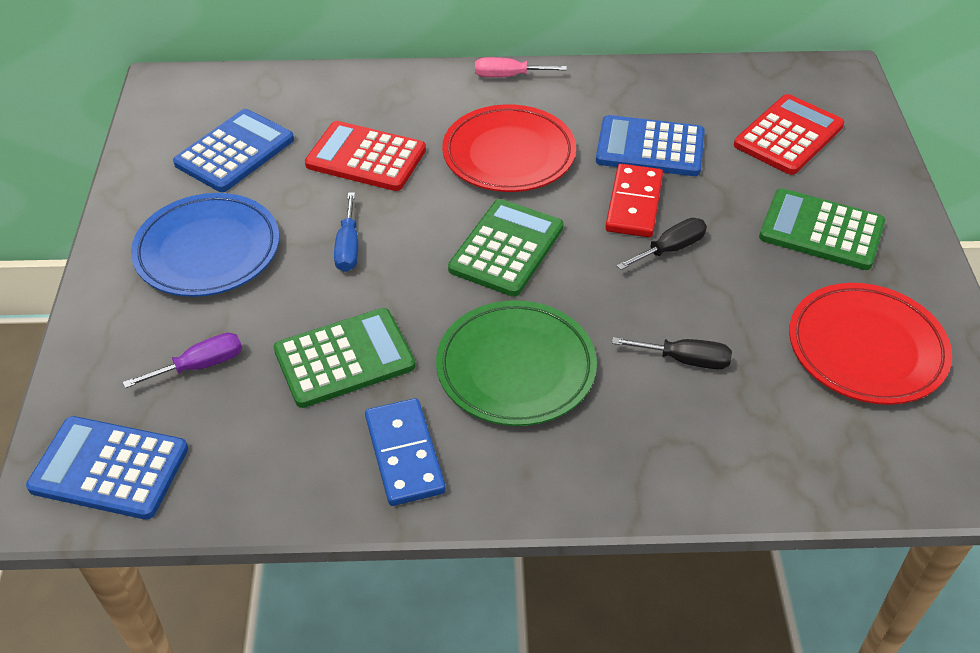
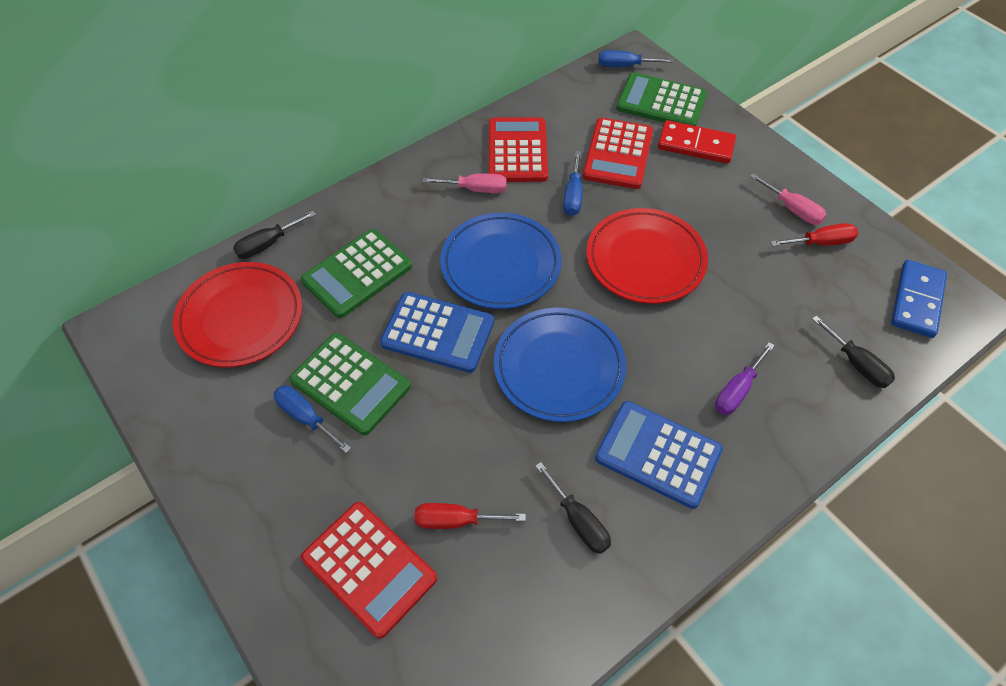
black screwdriver: [612,337,732,369] [616,218,707,270] = 2 -> [233,211,316,259] [535,462,611,554] [812,316,895,388] = 3
blue calculator: [26,416,188,520] [173,109,294,192] [596,115,705,176] = 3 -> [380,292,494,373] [595,401,723,509] = 2
blue plate: [131,193,279,297] = 1 -> [440,213,562,309] [494,308,626,422] = 2
blue screwdriver: [334,192,358,272] = 1 -> [274,385,351,453] [563,151,582,216] [598,50,673,67] = 3
green plate: [436,300,597,426] = 1 -> none = 0
pink screwdriver: [475,57,567,78] = 1 -> [423,174,507,193] [750,173,826,224] = 2
red calculator: [305,121,426,191] [734,94,844,175] = 2 -> [301,502,437,639] [488,117,548,182] [582,118,653,189] = 3
red screwdriver: none = 0 -> [415,503,526,529] [771,223,858,246] = 2

